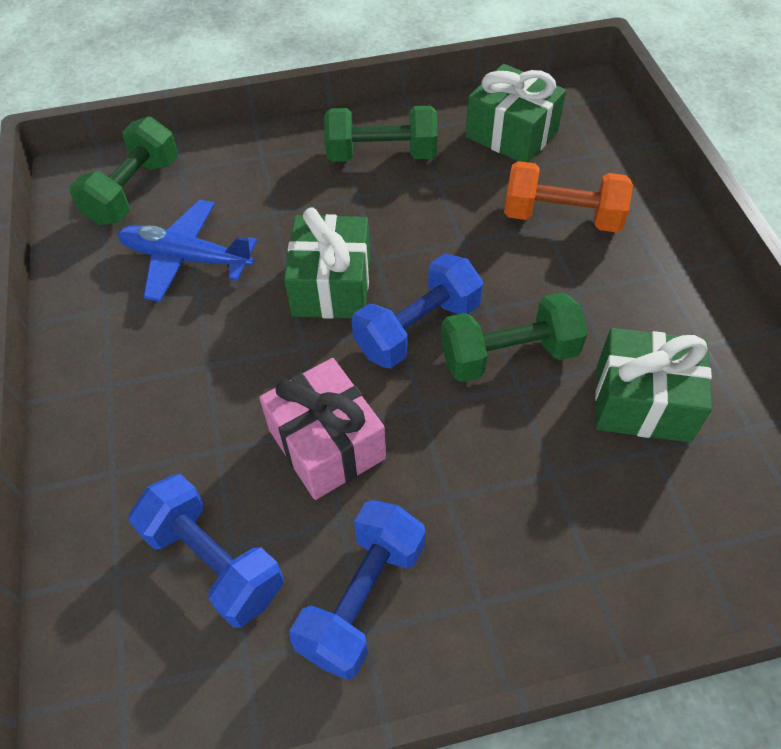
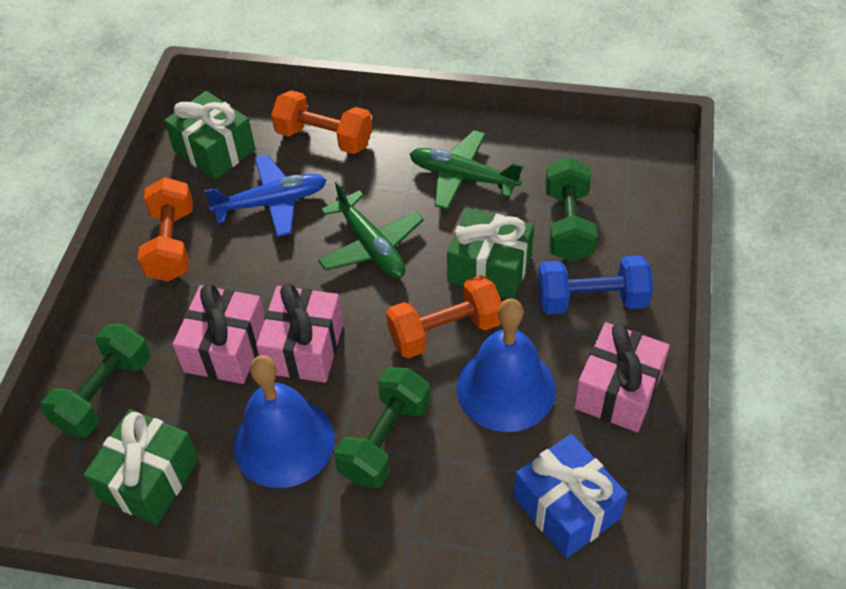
blue bell: none = 0 -> [233,355,335,488] [457,299,556,432] = 2
blue dumbbell: [128,474,284,627] [289,500,425,680] [352,254,483,368] = 3 -> [538,255,653,314] = 1
blue gift: none = 0 -> [514,434,627,559] = 1
green plane: none = 0 -> [318,181,424,279] [410,130,523,210] = 2
orange dumbbell: [504,161,633,232] = 1 -> [138,177,193,282] [271,90,372,154] [386,275,502,358] = 3
pink gift: [259,358,386,500] = 1 -> [173,283,265,384] [256,283,343,383] [574,322,670,432] = 3

